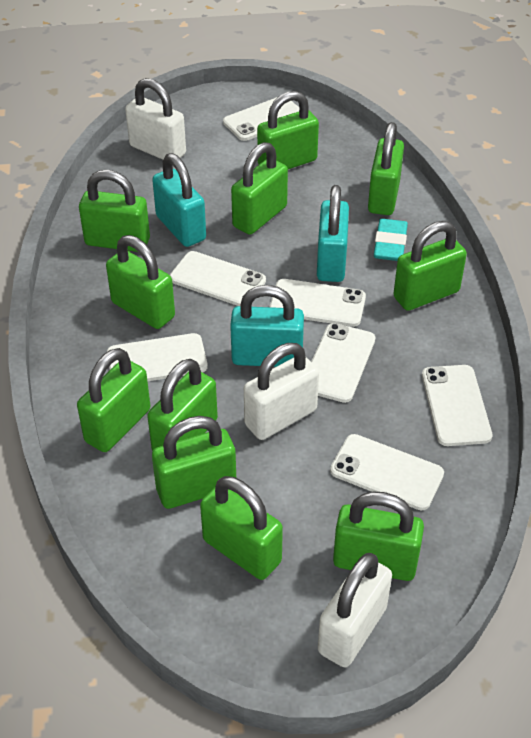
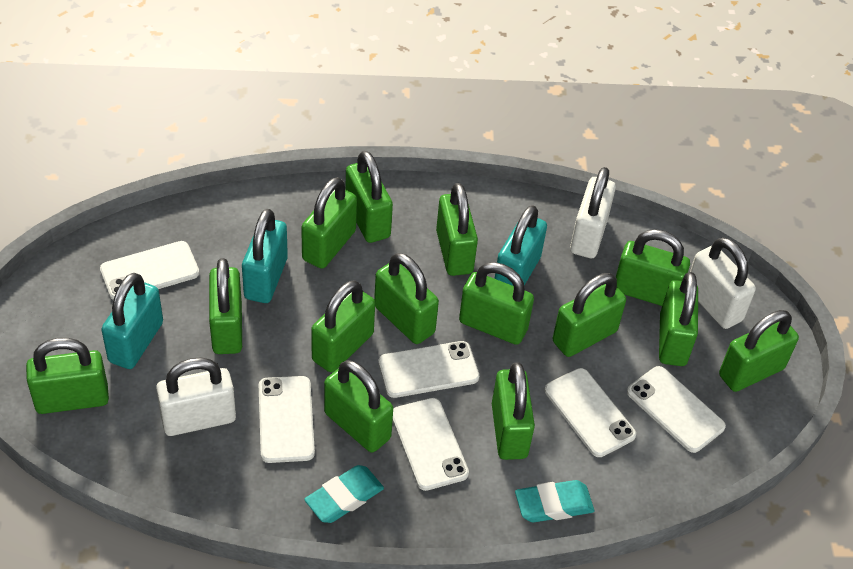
green padlock: [77,348,150,452] [79,170,150,252] [106,235,175,329] [147,359,218,451] [152,416,236,509] [200,476,283,580] [231,142,288,235] [257,91,319,169] [333,492,424,581] [368,122,404,215] [393,221,467,311] = 11 -> [26,338,109,414] [209,258,242,354] [301,177,357,269] [311,280,375,372] [324,360,393,452] [345,151,393,243] [374,253,439,344] [436,183,478,276] [459,262,534,345] [492,362,535,460] [553,273,626,357] [615,229,690,306] [659,272,698,366] [719,310,799,392] = 14
turquoise eraser: [374,219,408,261] = 1 -> [304,465,384,523] [515,480,594,522] = 2
white phone: [107,333,208,381] [170,251,266,306] [223,97,299,141] [270,279,366,327] [311,323,375,403] [330,434,444,511] [422,365,492,446] = 7 -> [100,241,199,300] [259,376,315,463] [378,341,479,398] [393,398,469,491] [545,368,636,457] [627,366,726,453] = 6

